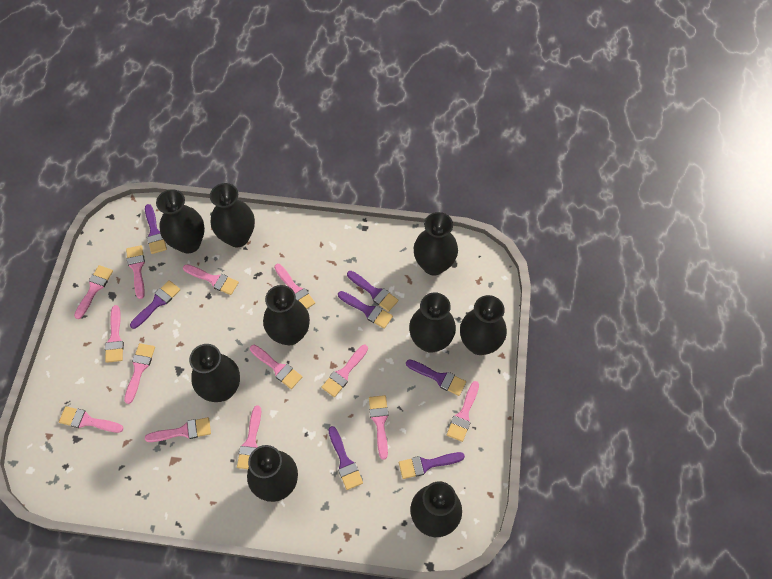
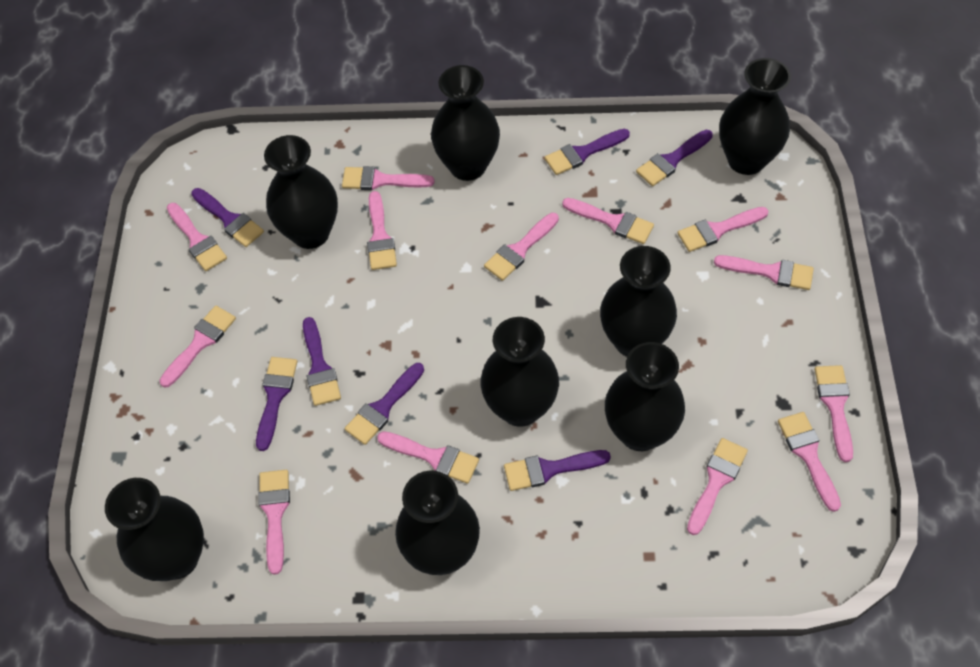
black vase: [156,189,205,254] [189,344,240,402] [210,183,255,247] [247,445,298,502] [263,285,310,345] [409,293,456,353] [410,481,462,537] [414,212,458,275] [460,295,507,355] = 9 -> [105,478,204,581] [264,135,338,249] [395,471,480,575] [431,65,500,181] [480,317,559,427] [600,246,677,357] [605,342,685,451] [719,58,791,175] = 8

